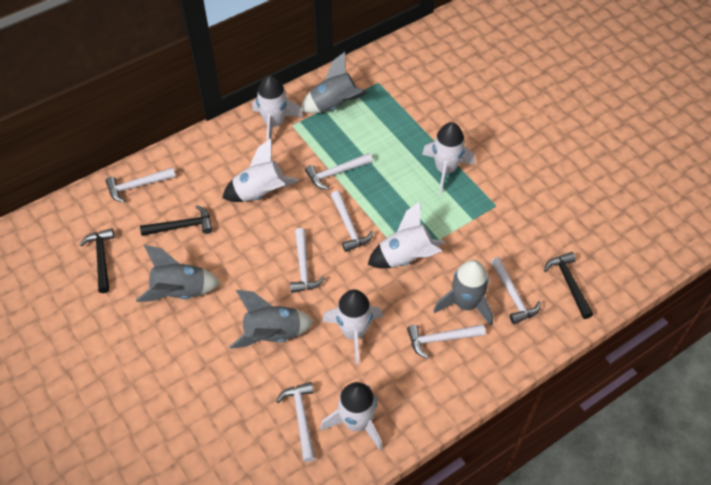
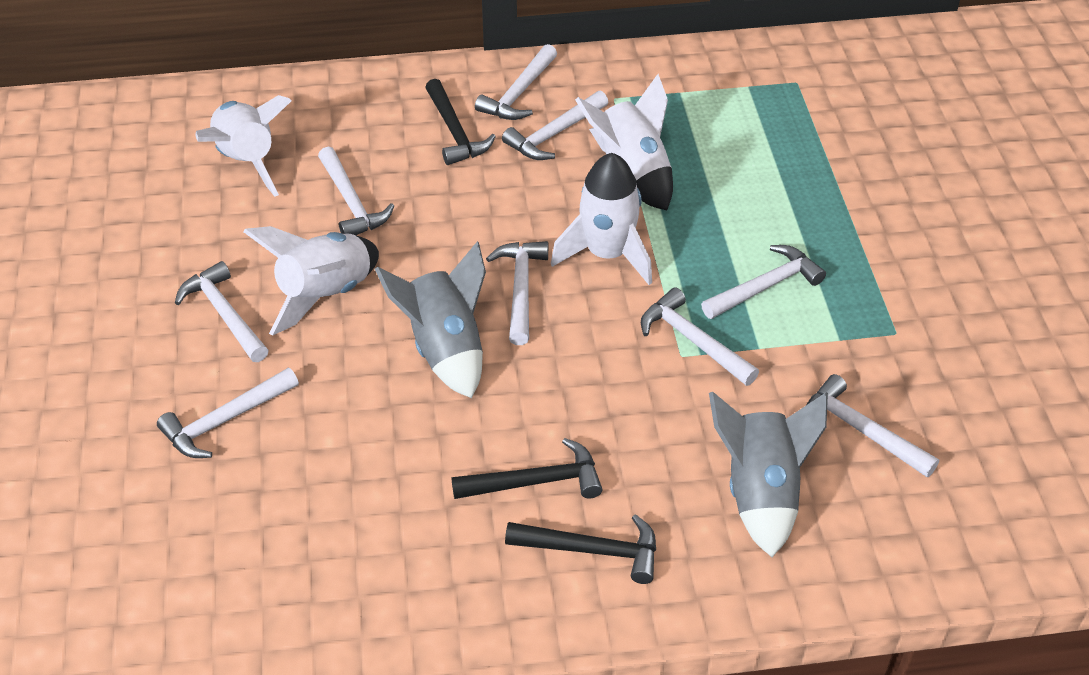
grey rocket: [136,245,221,302] [229,290,313,349] [301,52,369,114] [433,260,493,326] = 4 -> [375,241,486,398] [709,392,828,557] = 2
white hammer: [106,167,176,202] [276,382,315,462] [290,228,325,293] [305,153,373,190] [331,191,374,252] [407,324,485,359] [491,257,541,324] = 7 -> [157,368,299,458] [175,261,269,362] [318,147,394,235] [475,44,557,120] [486,241,548,345] [502,91,608,160] [641,287,759,386] [701,245,826,319] [806,374,939,478] = 9
white rocket: [222,138,299,202] [252,75,303,141] [320,382,382,450] [323,289,383,364] [368,201,445,268] [422,122,475,194] = 6 -> [195,95,292,197] [243,226,379,336] [551,153,652,285] [575,74,673,210] = 4

